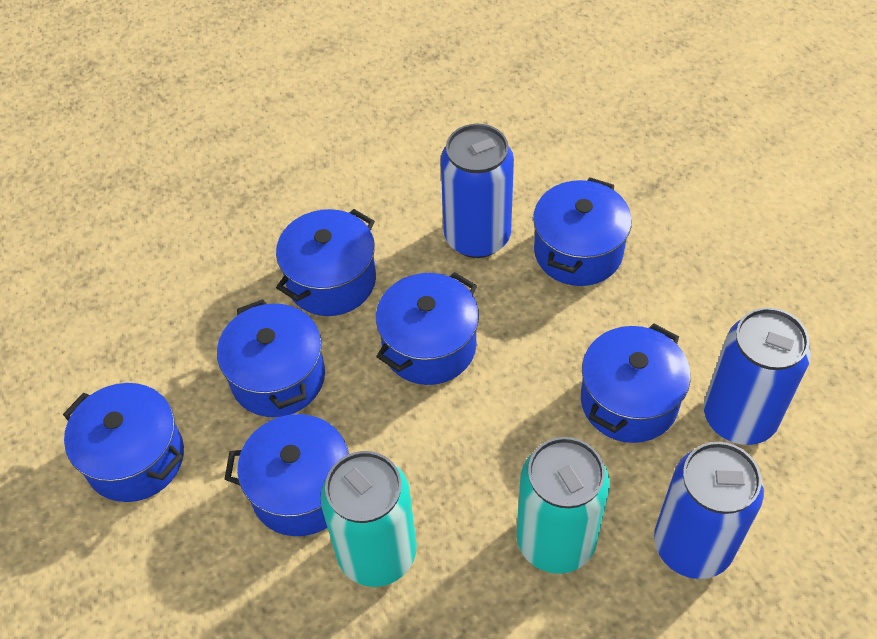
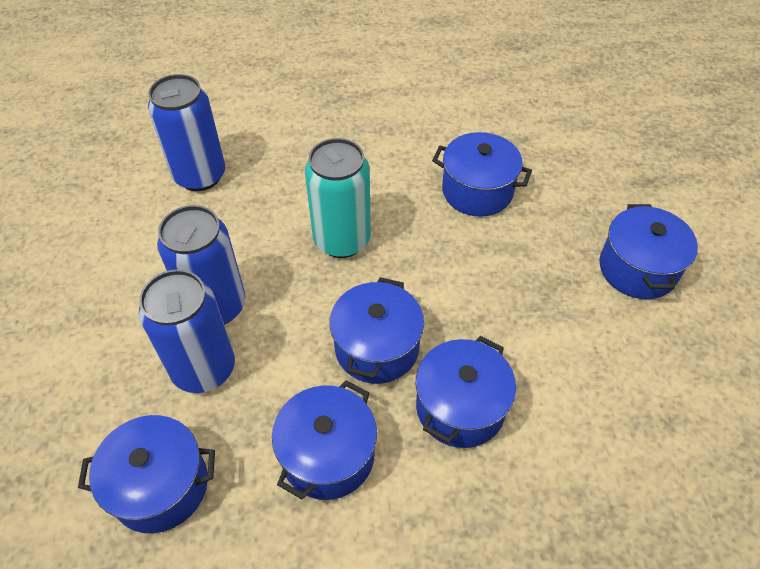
blue pot: [63,383,184,502] [217,299,325,417] [224,414,349,536] [276,209,376,316] [376,272,479,385] [533,177,632,286] [581,323,691,443] = 7 -> [78,415,215,533] [272,381,377,500] [330,277,424,384] [416,336,516,448] [432,132,532,217] [599,204,698,299] = 6
turquoise can: [321,451,417,587] [516,437,610,574] = 2 -> [305,138,371,258] = 1

